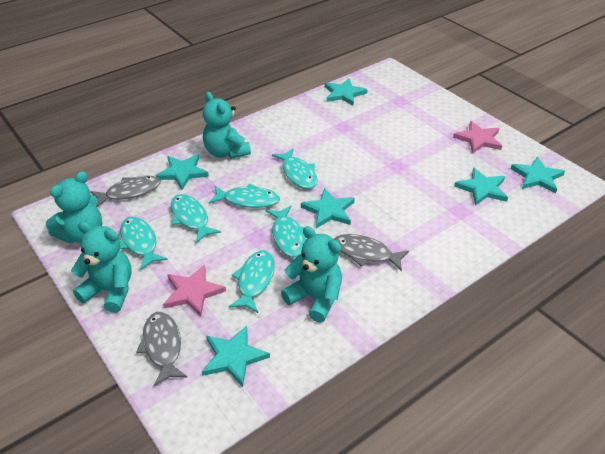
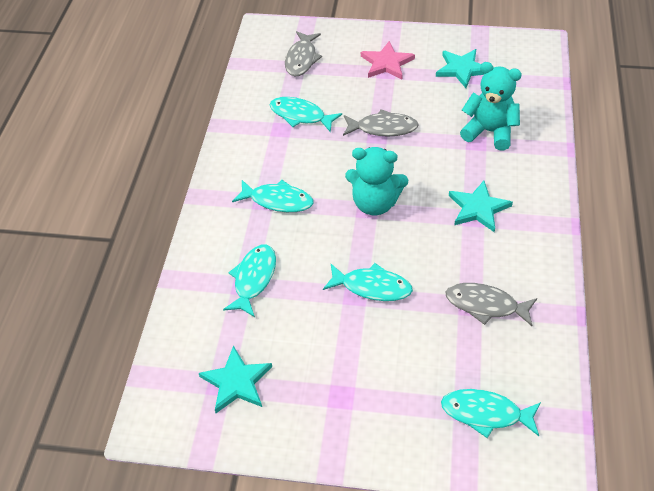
pink star: [163,265,226,316] [453,121,502,153] = 2 -> [361,41,415,79] = 1
turquoise fish: [120,217,168,270] [171,194,221,243] [209,183,280,208] [228,250,275,313] [266,206,306,257] [272,148,317,189] = 6 -> [223,244,276,317] [232,180,313,212] [270,97,342,132] [323,263,413,301] [441,389,541,438] = 5
turquoise star: [156,154,209,190] [201,326,270,387] [301,188,355,228] [325,78,368,106] [454,168,508,206] [511,157,565,193] = 6 -> [199,346,272,413] [436,49,484,88] [449,181,513,232] = 3
turquoise teddy bear: [46,171,102,243] [71,221,132,313] [203,92,251,159] [281,226,342,323] = 4 -> [345,147,408,215] [460,62,522,151] = 2

